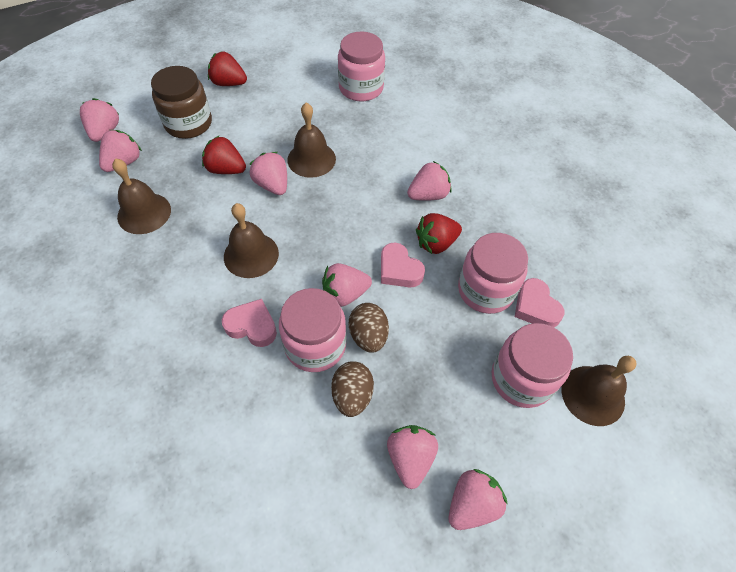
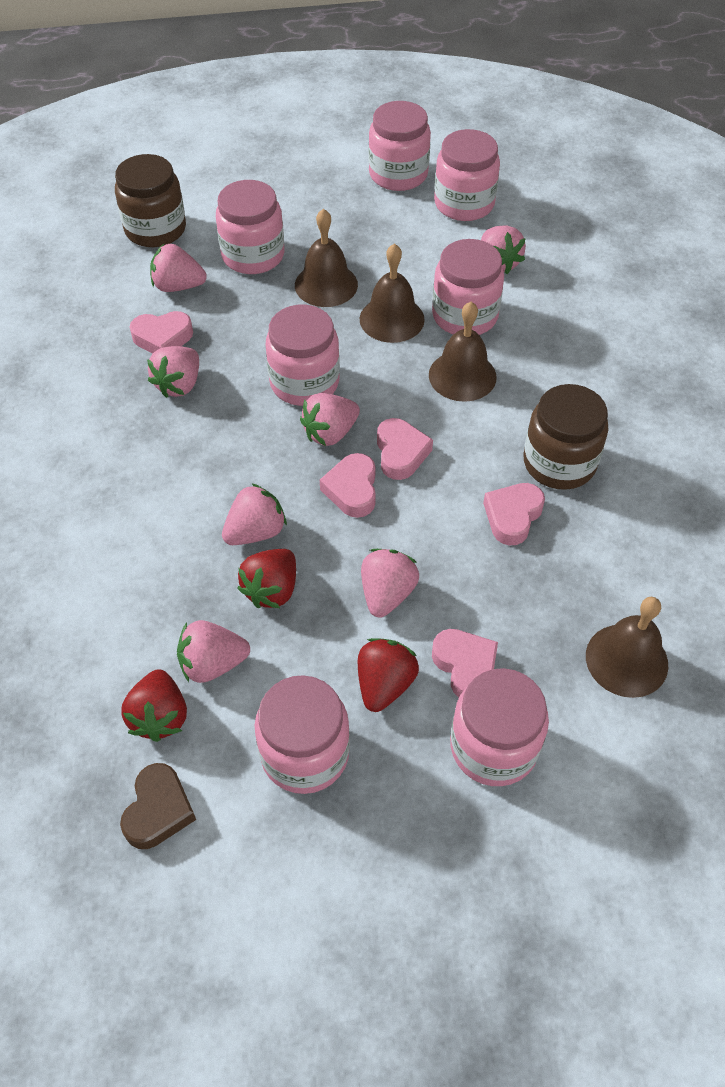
brown egg: [331,361,374,417] [349,303,389,353] = 2 -> none = 0
brown heart: none = 0 -> [120,763,196,849] = 1
brown jar: [151,66,212,139] = 1 -> [115,154,186,247] [524,384,608,490] = 2
pink heart: [222,299,277,347] [381,243,425,287] [515,278,564,328] = 3 -> [130,311,193,353] [320,453,376,518] [377,418,433,480] [432,629,498,698] [483,483,545,545] = 5
pink jar: [279,288,346,372] [338,31,385,102] [458,233,528,314] [492,323,573,408] = 4 -> [216,180,284,274] [254,675,350,794] [266,305,340,406] [369,101,431,191] [432,239,504,335] [434,129,500,221] [450,668,549,786] = 7

